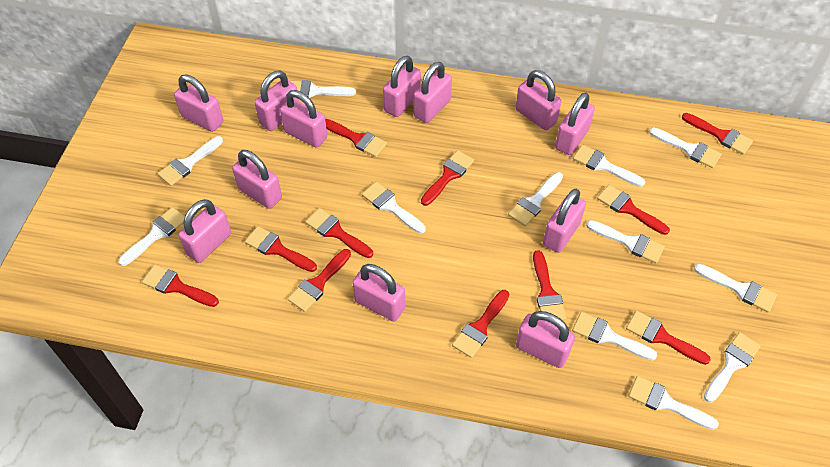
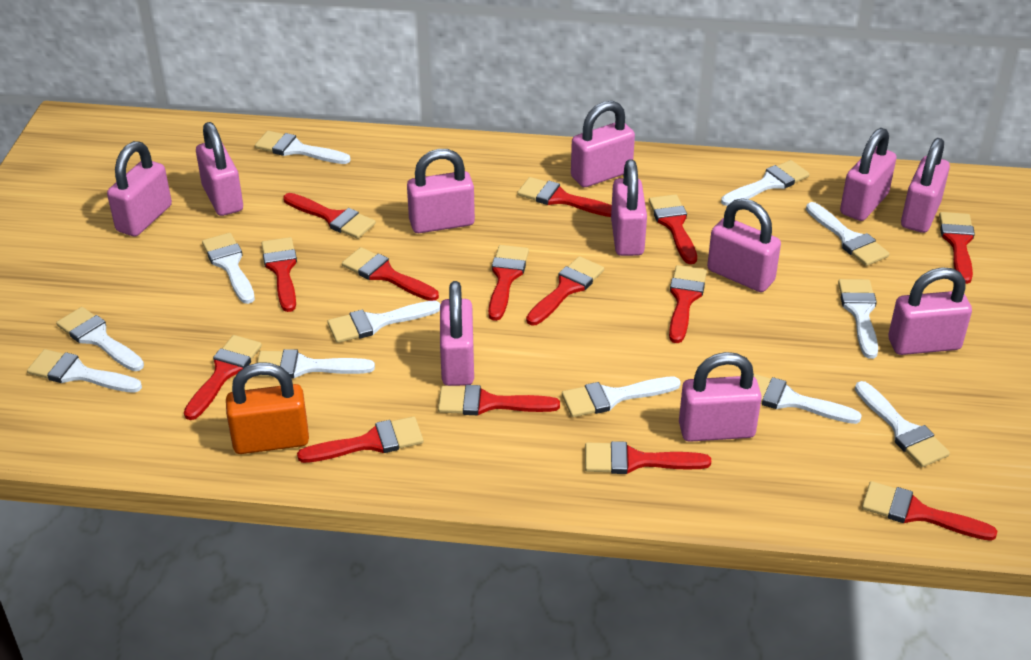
orange padlock: none = 0 -> [226,362,309,454] = 1
pink padlock: [174,74,223,132] [178,199,231,263] [232,150,282,209] [254,71,299,131] [280,90,327,148] [352,264,405,321] [383,55,421,117] [413,62,452,123] [515,70,561,130] [516,311,575,368] [543,189,586,253] [555,92,595,155] = 12 -> [107,141,172,236] [196,122,243,216] [407,149,475,233] [440,281,474,386] [571,101,635,187] [611,159,647,256] [679,352,762,442] [707,198,781,292] [840,128,897,221] [888,267,972,355] [901,138,950,233] = 11
red brush: [142,265,219,307] [245,226,317,272] [288,249,351,312] [306,208,373,258] [325,119,387,157] [421,150,474,206] [452,290,509,358] [533,250,566,320] [597,185,670,235] [626,311,711,365] [682,113,753,155] = 11 -> [184,335,262,420] [261,237,297,312] [283,193,376,239] [297,417,423,463] [342,247,439,301] [438,385,560,415] [488,245,529,321] [517,177,612,217] [526,256,604,326] [585,441,711,474] [649,194,697,264] [669,265,707,343] [862,481,998,541] [939,212,975,284] = 14

